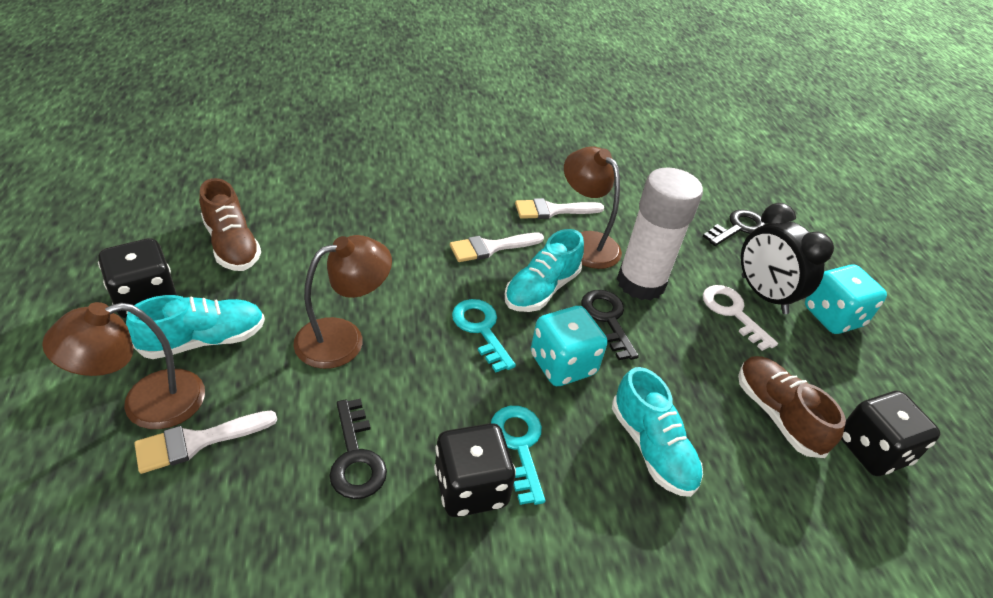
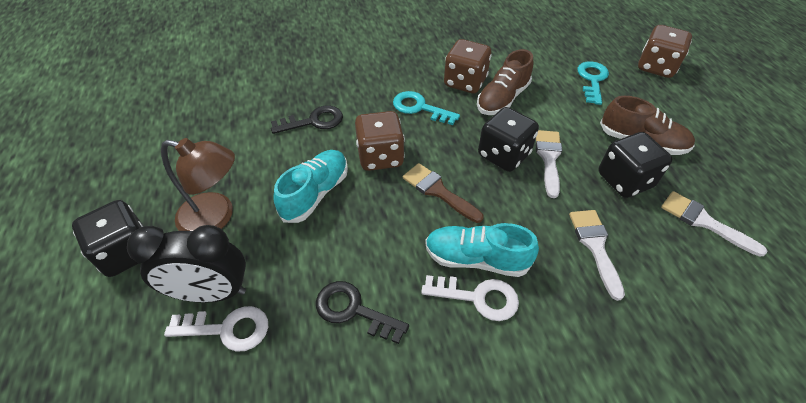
black key: [329,399,387,499] [581,290,639,360] [703,209,766,246] = 3 -> [271,106,343,134] [316,281,409,344] = 2
brown brush: none = 0 -> [403,163,484,223] = 1
brown dice: none = 0 -> [355,111,405,171] [444,39,492,93] [638,25,692,78] = 3
brown lamp: [42,302,205,429] [293,235,392,369] [564,146,622,269] = 3 -> [161,138,235,231] = 1
turquoise dice: [531,306,608,386] [805,264,887,334] = 2 -> none = 0
turquoise shoe: [126,295,265,359] [505,229,584,312] [612,367,703,497] = 3 -> [273,150,348,223] [425,223,539,277] = 2
white glue stick: [617,167,703,300] = 1 -> none = 0
white key: [703,285,778,351] = 1 -> [164,306,268,352] [421,275,519,321] = 2

